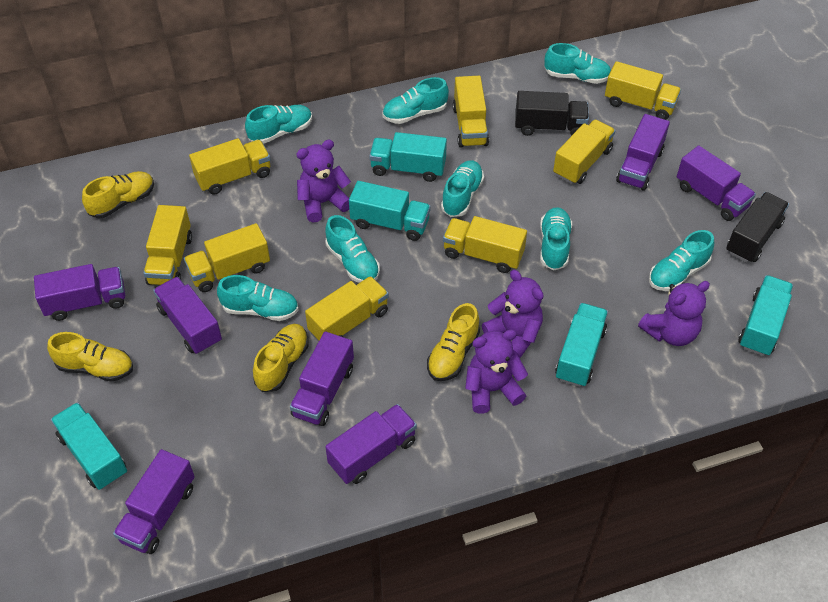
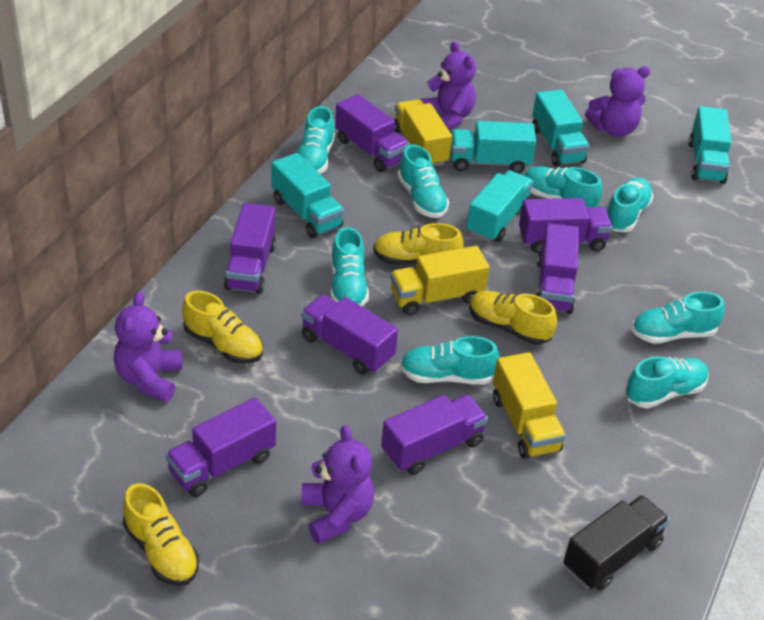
black truck: [515,91,589,136] [727,192,789,263] = 2 -> [563,495,670,591] = 1
yellow truck: [143,205,192,285] [184,223,270,292] [189,138,271,195] [305,276,389,342] [443,216,527,273] [453,76,489,148] [553,120,615,184] [605,61,681,120] = 8 -> [390,246,490,315] [394,99,452,167] [493,352,566,459] = 3

